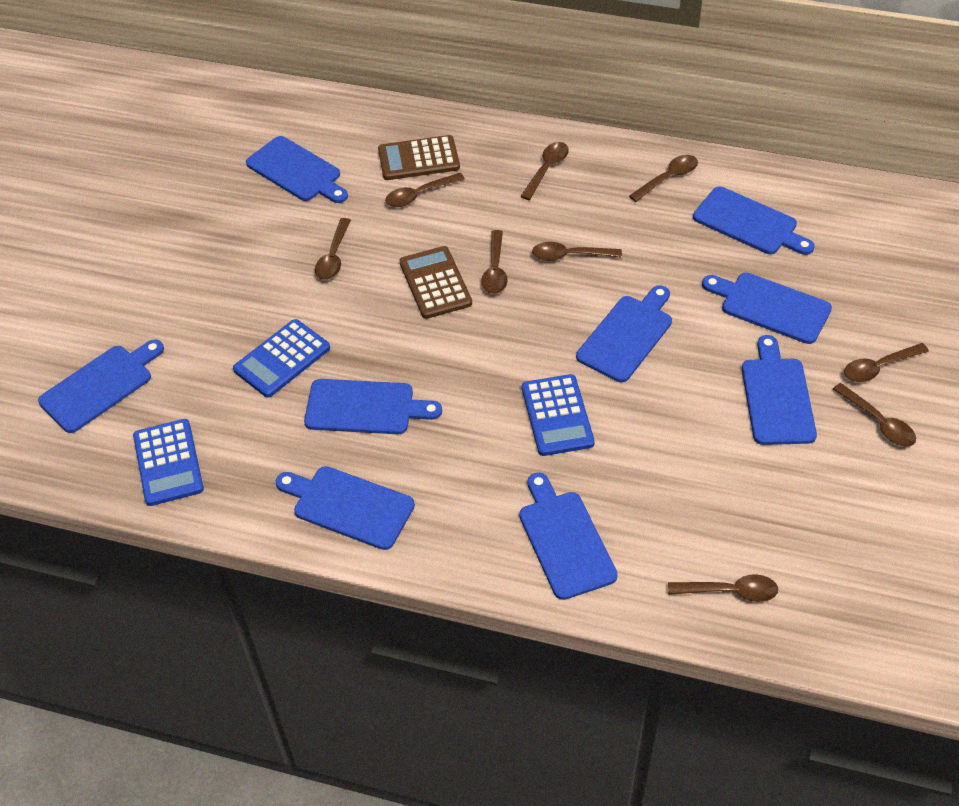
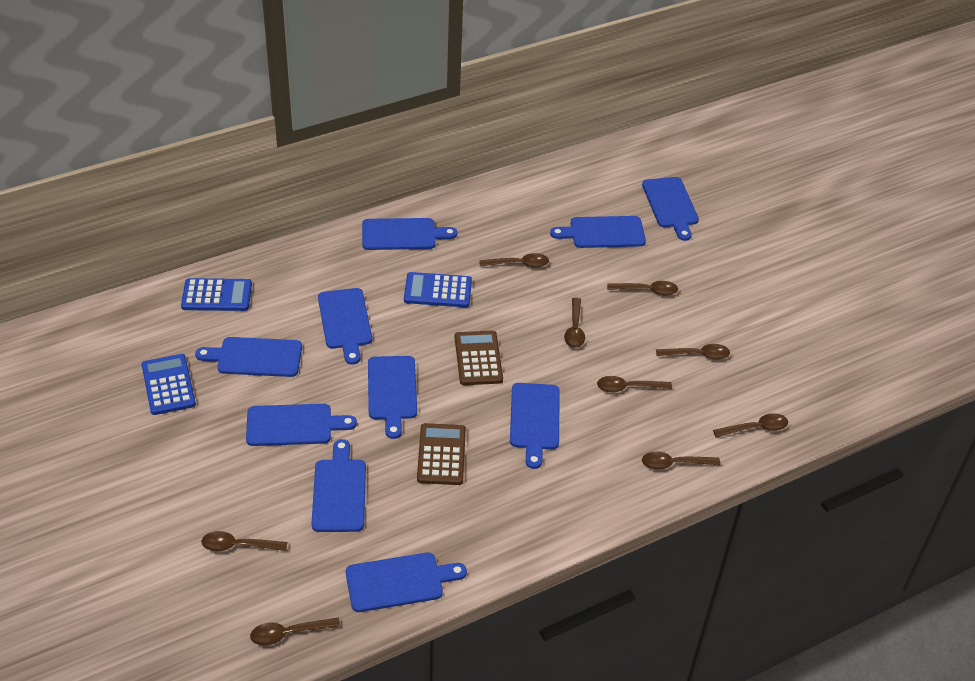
blue cutting board: [38,339,164,433] [246,136,348,203] [276,466,415,550] [304,379,442,434] [519,472,618,600] [576,285,672,382] [693,187,815,255] [702,273,832,344] [742,335,817,445] = 9 -> [195,337,302,377] [246,404,357,446] [311,439,366,532] [318,288,372,365] [346,553,467,612] [362,218,457,250] [368,356,417,439] [510,383,560,469] [550,216,646,248] [642,177,699,241] = 10

